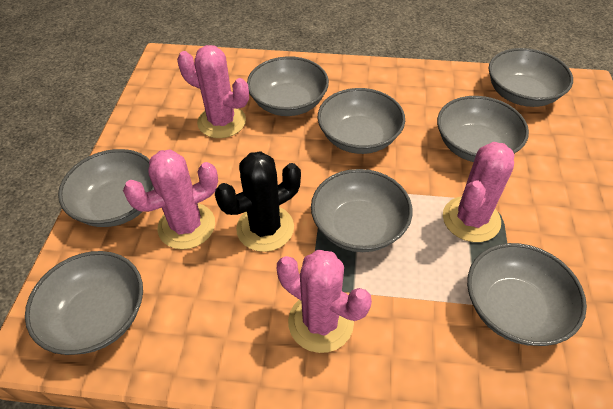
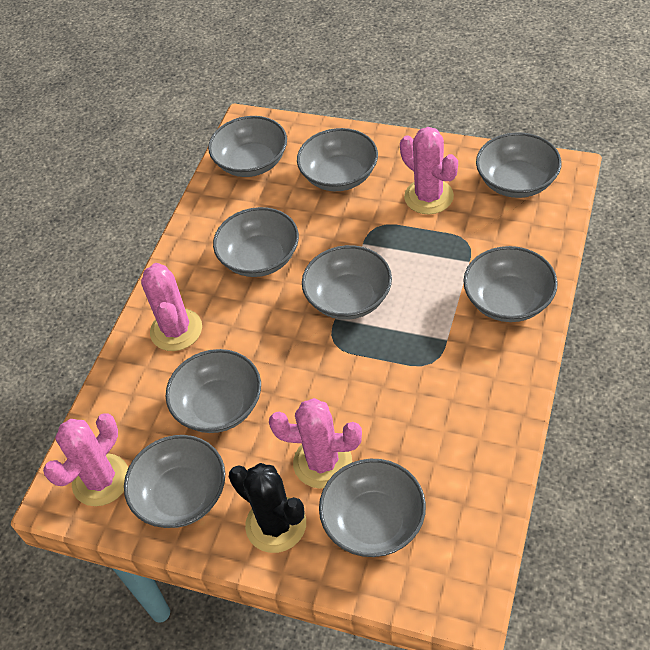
grey bowl: [25,251,143,355] [58,149,154,227] [247,56,329,116] [311,169,412,252] [318,88,405,154] [437,96,529,162] [467,243,587,346] [489,48,573,107] = 8 -> [124,435,225,528] [166,349,261,433] [208,116,287,177] [213,207,299,277] [297,128,378,191] [302,245,392,320] [319,459,426,557] [463,246,558,322] [476,132,562,198] = 9

